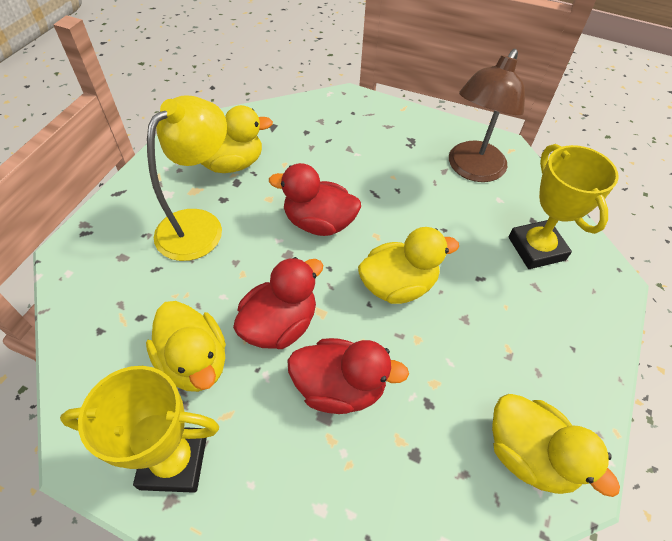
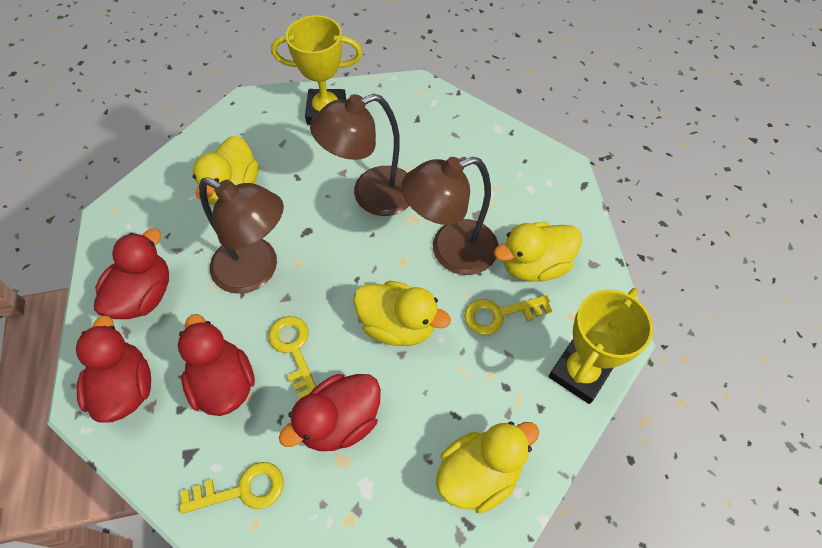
brown lamp: [449,49,525,182] = 1 -> [199,177,284,294] [310,94,409,216] [401,157,498,275] = 3
red duck: [233,257,323,349] [269,163,361,236] [287,338,409,414] = 3 -> [76,315,151,423] [94,229,169,319] [178,314,255,416] [279,374,381,451] = 4
yellow key: none = 0 -> [179,462,284,514] [269,316,316,398] [464,295,552,335] = 3
yellow lamp: [147,95,227,261] = 1 -> none = 0

